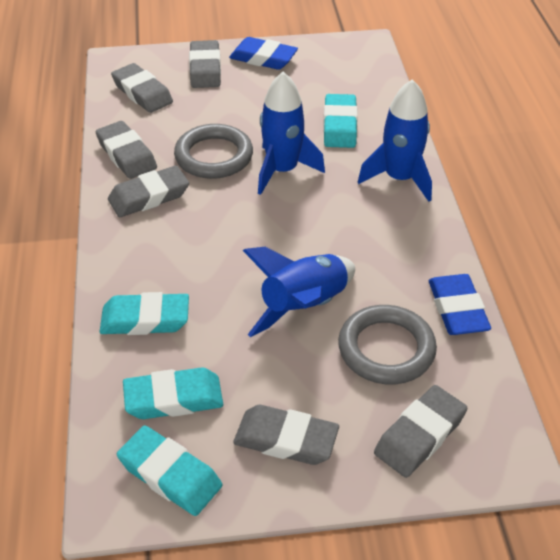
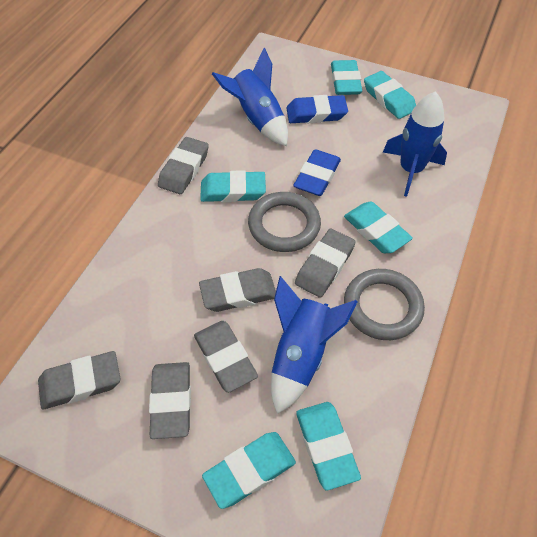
turquoise eraser: [99,292,189,335] [117,425,222,516] [123,367,223,419] [323,94,358,148] = 4 -> [200,170,266,202] [202,432,296,509] [296,402,361,490] [331,60,362,95] [344,202,413,253] [364,71,416,119] = 6

